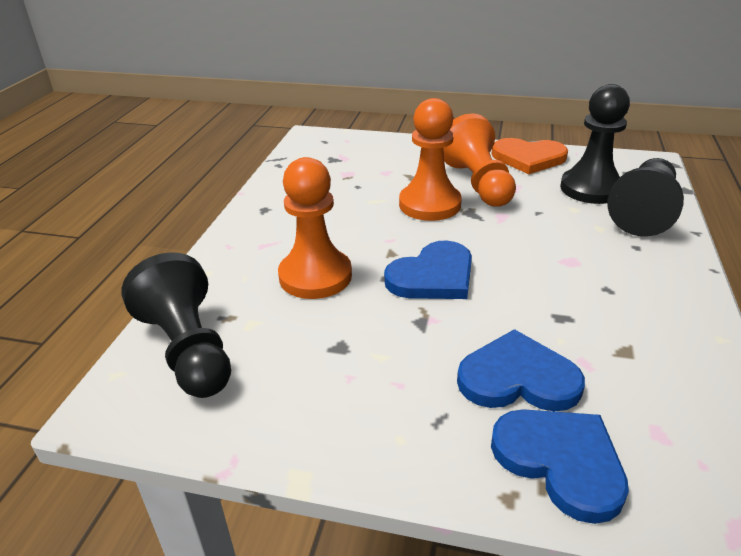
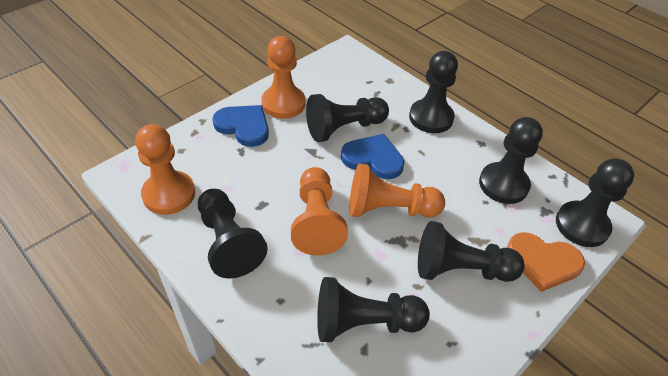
black pawn: [121,252,231,398] [560,84,630,204] [608,158,684,237] = 3 -> [198,189,268,279] [306,94,389,142] [317,277,430,342] [409,51,458,133] [418,221,525,282] [479,117,543,204] [556,158,634,247] = 7
blue heart: [384,240,472,299] [457,329,585,412] [491,409,629,524] = 3 -> [212,105,269,147] [341,134,404,179] = 2
orange pawn: [278,157,352,299] [399,98,462,221] [443,113,516,207] = 3 -> [135,124,195,215] [262,36,306,119] [291,167,348,255] [349,163,445,218] = 4

